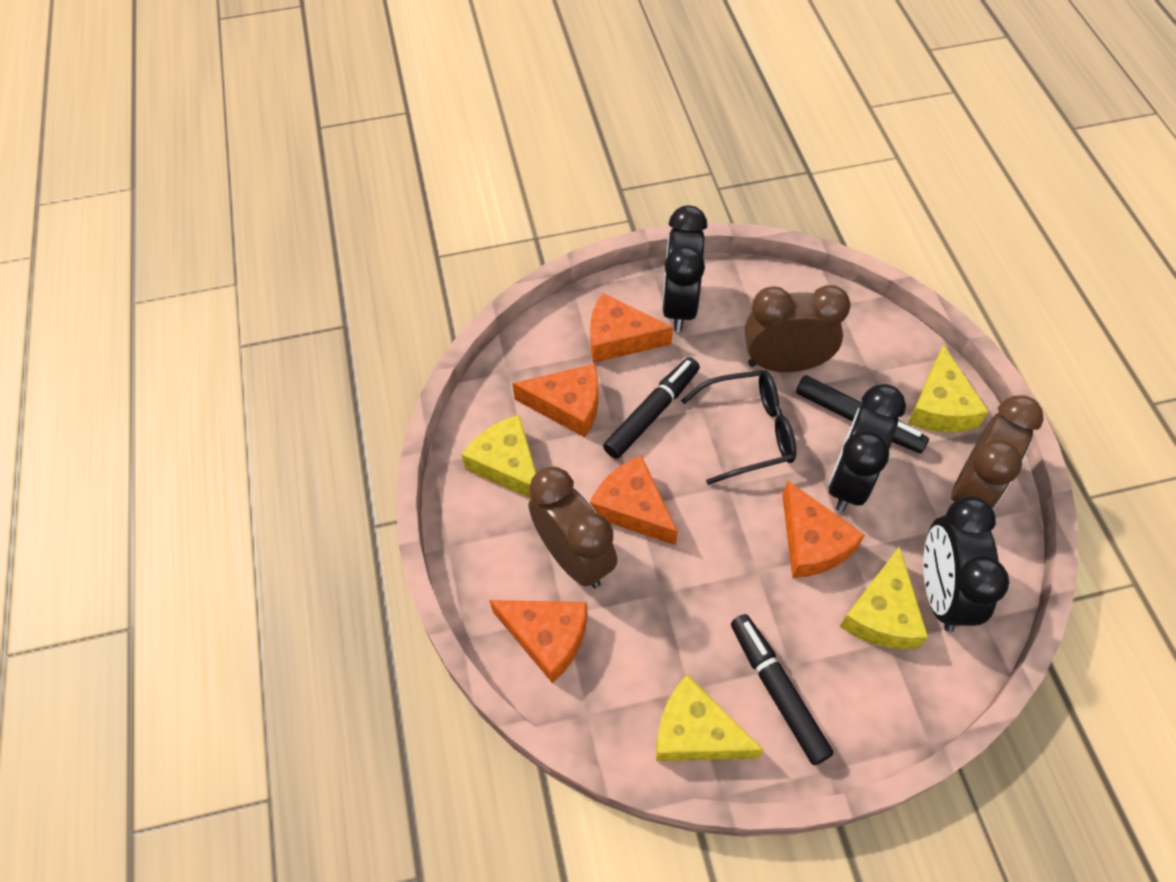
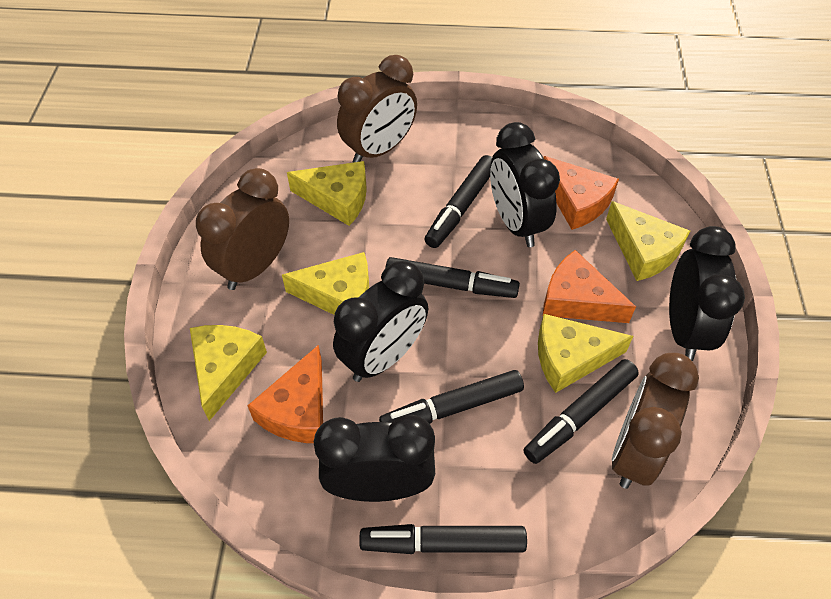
black clock: [662,205,707,332] [828,384,906,512] [923,496,1009,632] = 3 -> [314,415,435,502] [333,261,428,382] [490,122,560,247] [669,226,745,361] = 4
black glasses: [681,370,796,485] = 1 -> none = 0
black marker: [603,357,700,459] [731,614,834,765] [796,375,929,453] = 3 -> [359,524,527,554] [379,370,524,424] [385,257,520,298] [424,155,492,248] [523,359,639,464] = 5
orange cheese: [489,600,587,684] [512,364,598,437] [590,293,673,363] [590,455,678,545] [782,480,865,578] = 5 -> [247,345,323,443] [543,250,636,323] [544,156,619,230] = 3
yellow cheese: [461,415,536,499] [656,675,764,761] [839,546,928,649] [908,345,989,432] = 4 -> [190,325,267,421] [282,252,369,315] [287,161,367,226] [538,314,633,393] [606,201,690,281] = 5

